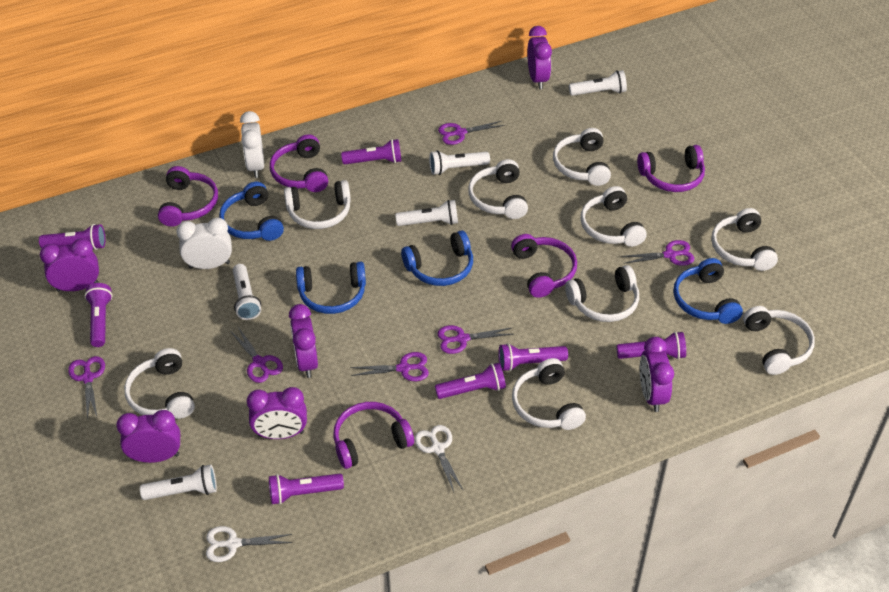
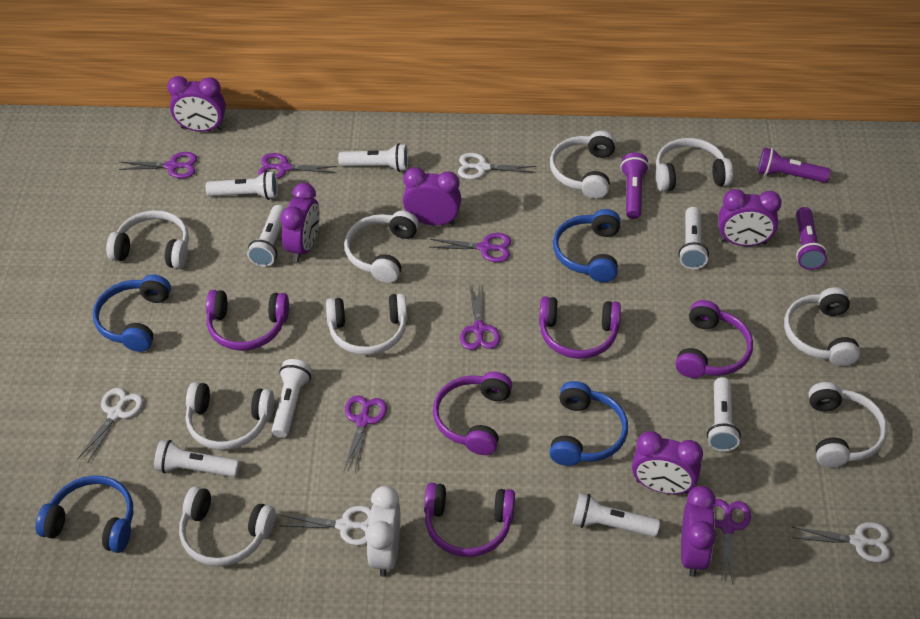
purple flashlight: [39,224,106,250] [85,283,113,347] [269,474,344,505] [341,139,401,164] [435,363,506,399] [498,343,568,371] [616,332,686,359] = 7 -> [620,153,649,219] [758,147,830,183] [796,207,827,270] = 3
white clock: [177,217,232,269] [240,111,264,178] = 2 -> [366,486,400,577] = 1
white flashlight: [140,465,217,500] [233,264,261,320] [395,200,458,226] [429,150,490,175] [569,70,627,96] = 5 -> [154,440,240,477] [206,171,278,200] [247,205,285,267] [272,359,312,438] [338,143,408,172] [573,493,660,537] [678,207,709,269] [707,377,741,452] = 8
white scissors: [206,526,292,562] [415,425,464,492] = 2 -> [78,388,143,463] [279,506,371,545] [458,153,536,179] [792,522,891,562] = 4

